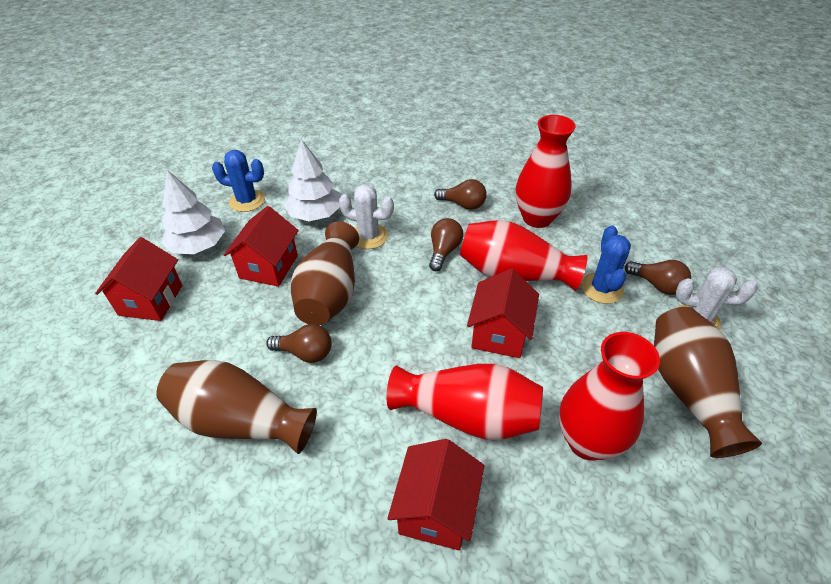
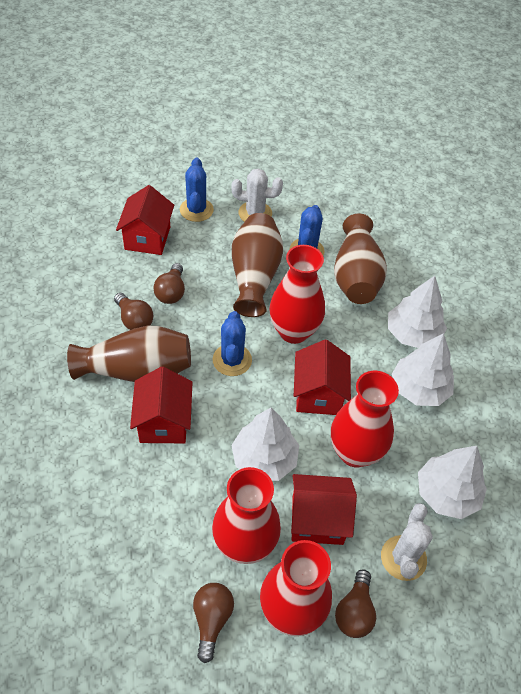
blue cactus: [212,150,265,212] [581,225,631,304] = 2 -> [180,158,214,222] [212,311,252,376] [289,205,324,256] = 3
white tree: [161,170,225,254] [283,139,341,221] = 2 -> [231,408,299,481] [388,276,447,348] [392,333,454,406] [418,446,487,519] = 4

